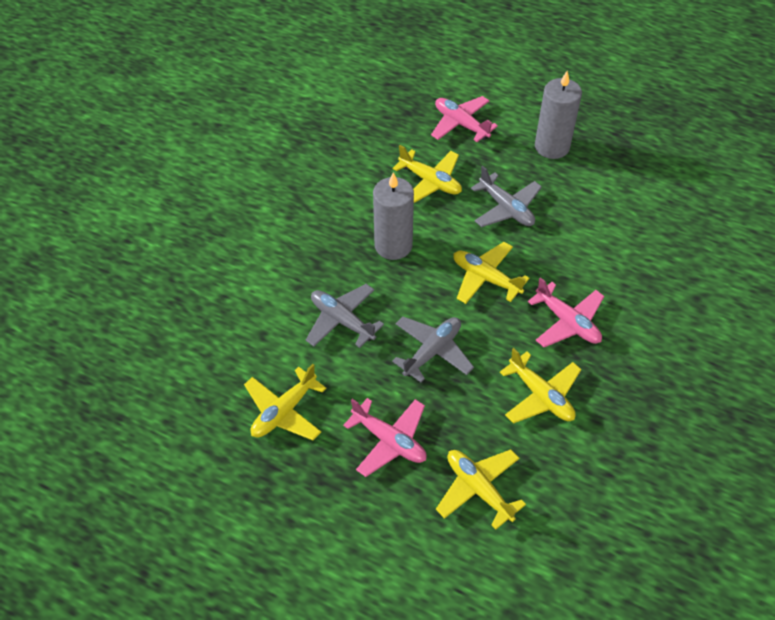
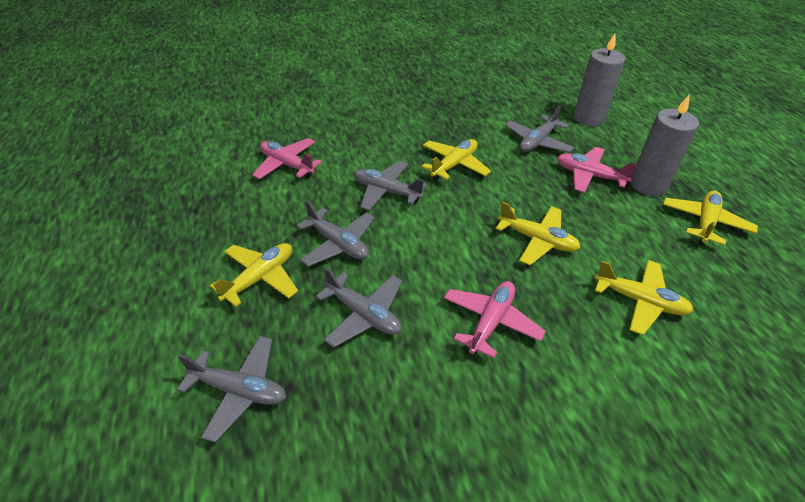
grey plane: [306,284,384,348] [392,317,474,383] [471,166,542,227] = 3 -> [177,336,286,443] [297,201,375,267] [316,267,402,347] [354,161,427,211] [505,105,574,153] = 5

